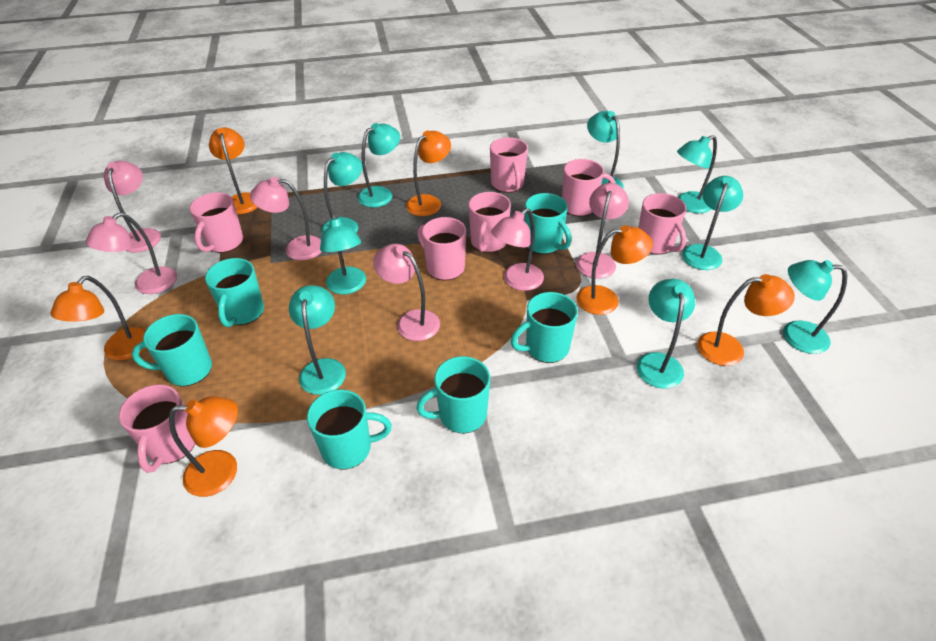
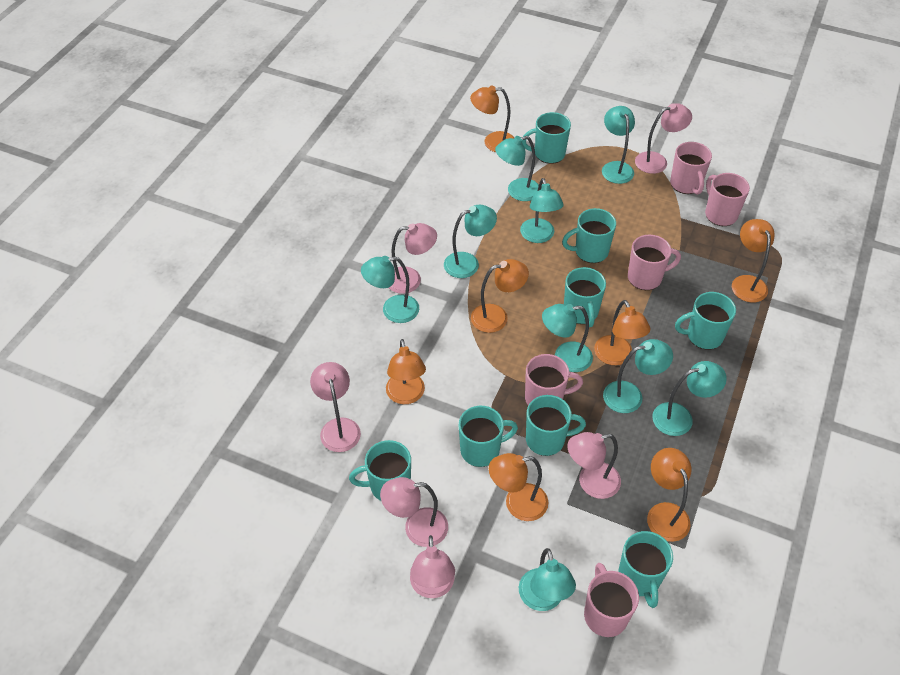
orange lamp: [50,276,146,360] [169,396,238,497] [209,127,258,214] [406,131,451,216] [576,225,653,315] [697,274,795,366] = 6 -> [386,339,426,404] [470,86,514,152] [471,259,529,333] [489,453,548,521] [594,300,650,365] [647,448,691,542] [732,219,775,303] = 7
pink mug: [119,384,195,473] [190,192,243,253] [417,217,466,281] [468,192,511,253] [490,137,528,193] [562,159,615,217] [638,193,686,255] = 7 -> [525,354,583,405] [584,563,639,637] [628,235,681,290] [670,142,712,195] [705,173,750,226] = 5
turquoise mug: [132,314,212,387] [205,258,264,327] [307,390,392,469] [416,356,490,433] [511,292,578,363] [525,193,572,254] = 6 -> [349,440,411,501] [459,406,518,467] [522,112,571,164] [526,395,586,456] [562,208,616,263] [564,267,606,327] [618,531,673,608] [675,292,736,350] = 8

